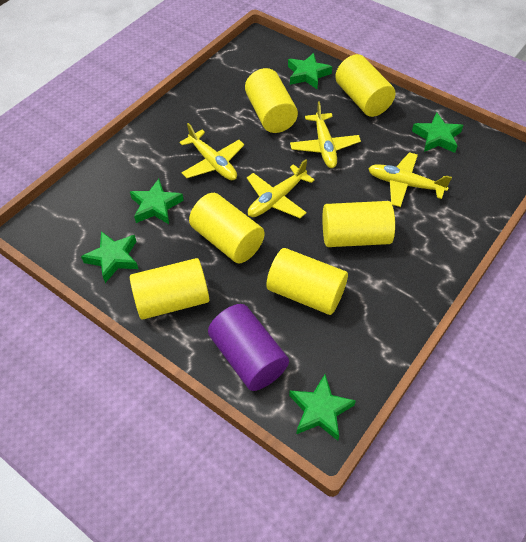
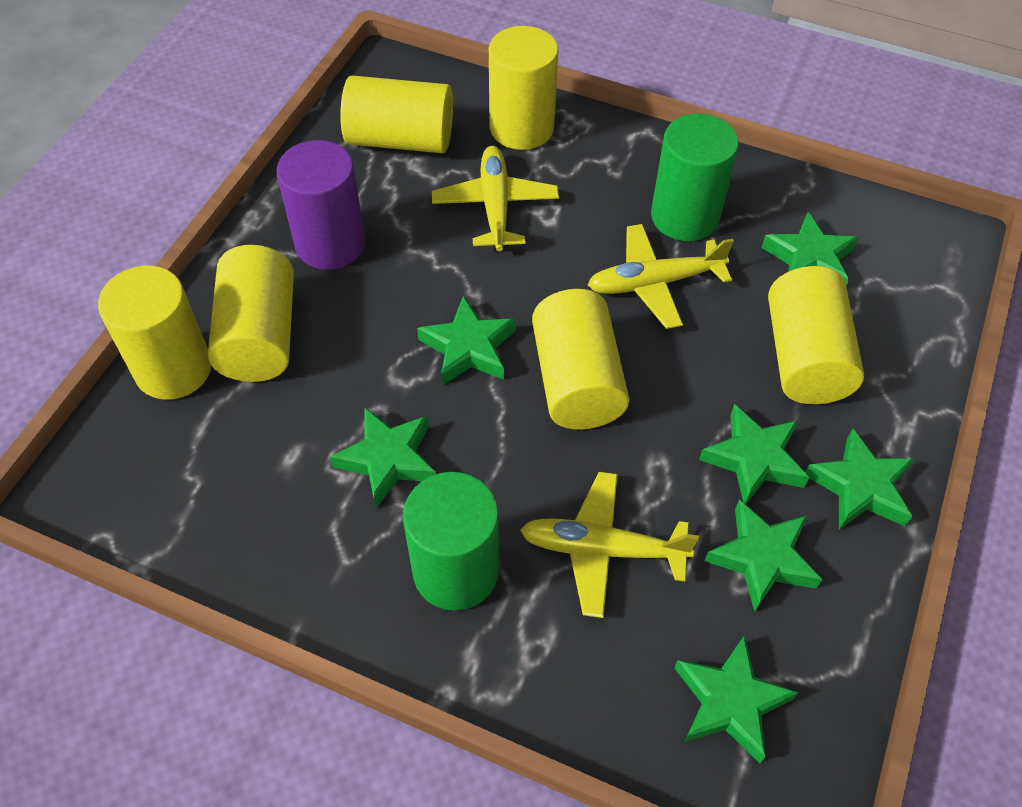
green cylinder: none = 0 -> [403,472,499,611] [651,113,739,241] = 2
green star: [81,231,138,283] [130,179,184,224] [288,53,332,89] [289,374,356,441] [412,113,463,153] = 5 -> [330,407,436,508] [417,296,516,385] [674,636,799,763] [699,404,810,505] [705,500,823,612] [761,212,858,286] [805,429,915,530] = 7
yellow plane: [179,123,244,180] [247,159,315,218] [290,101,361,168] [368,152,452,207] = 4 -> [432,146,559,251] [520,472,699,618] [588,224,734,329] = 3

